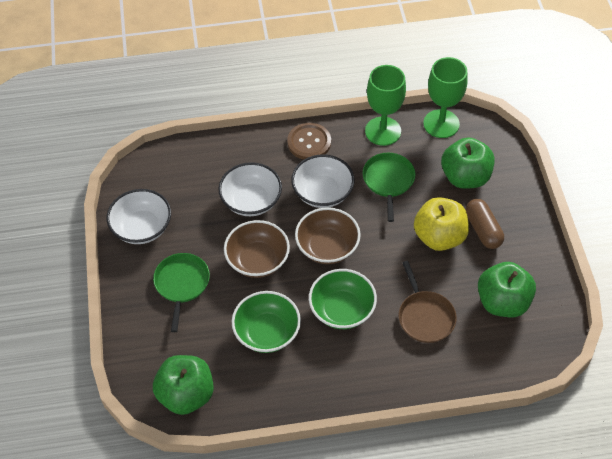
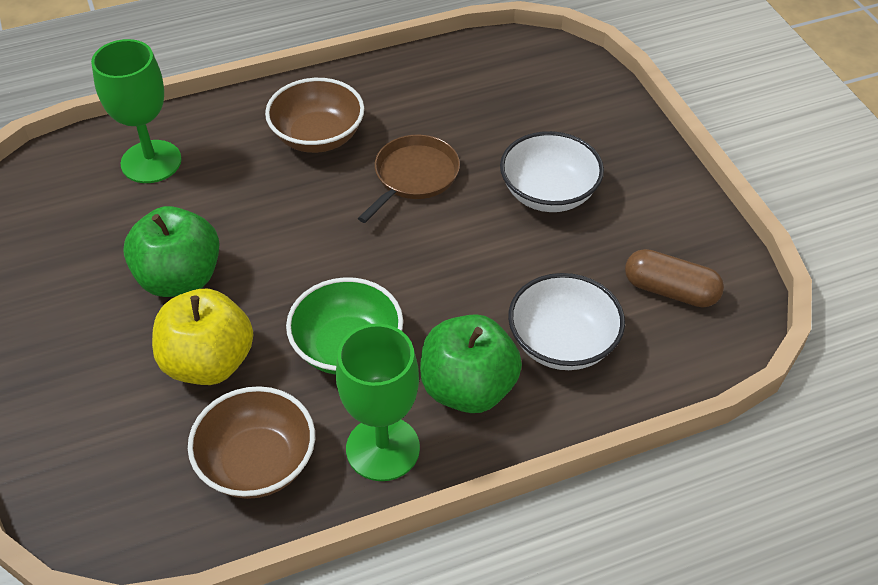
brown button: [287,123,331,159] = 1 -> none = 0
green apple: [153,355,214,415] [441,137,495,189] [478,262,536,317] = 3 -> [123,206,219,297] [420,314,522,413] = 2
green bowl: [232,291,301,353] [309,269,377,329] = 2 -> [286,277,403,375] = 1
green pan: [153,253,210,332] [363,153,415,222] = 2 -> none = 0
white bowl: [107,189,171,244] [218,162,282,216] [291,154,355,208] = 3 -> [500,131,604,212] [508,273,625,370] = 2

